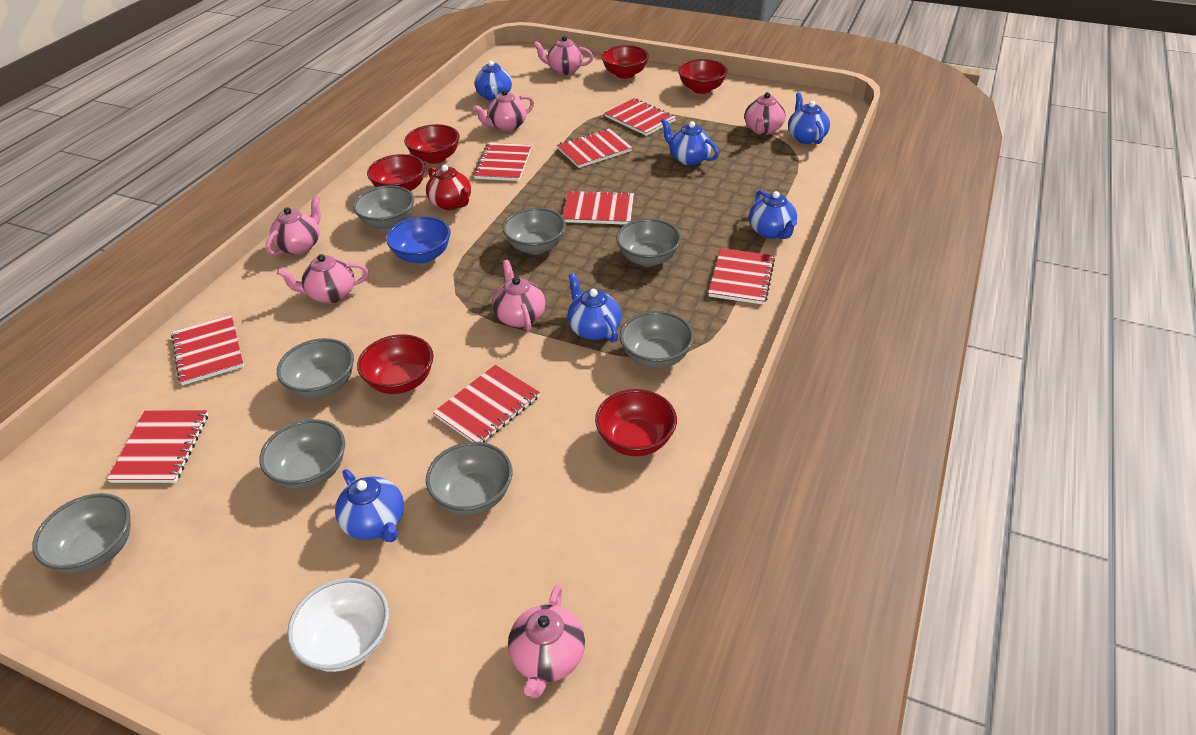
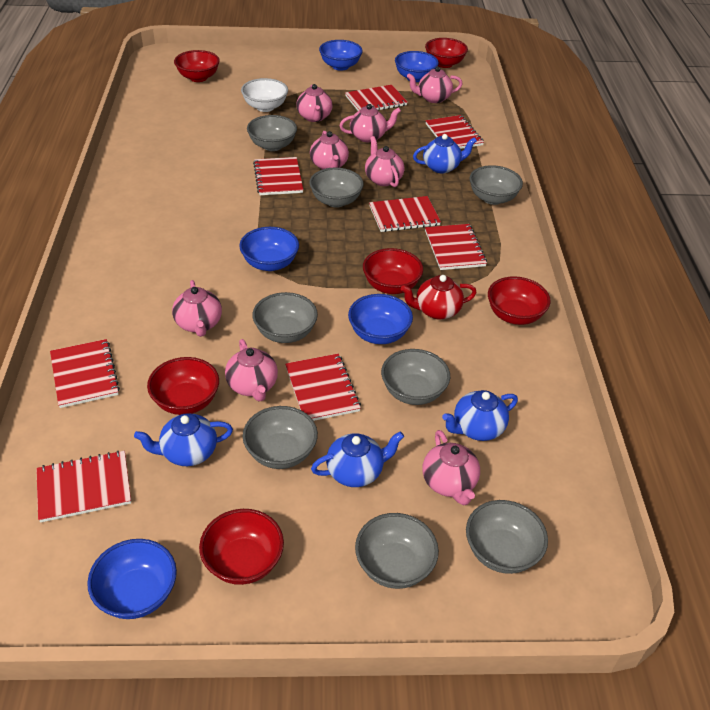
blue bowl: [386,216,450,264] = 1 -> [87,539,177,619] [239,227,299,271] [319,40,363,71] [348,294,413,344] [395,51,439,82] = 5
blue teapot: [335,469,404,542] [474,61,512,101] [567,273,621,342] [661,118,719,165] [749,190,797,239] [788,93,830,144] = 6 -> [134,413,233,466] [311,431,404,487] [413,134,477,173] [442,390,518,441] = 4
pink teapot: [265,196,321,256] [277,254,369,303] [473,89,534,131] [492,260,545,332] [508,585,585,698] [533,36,593,75] [744,92,785,135] = 7 -> [172,280,222,337] [225,339,278,401] [296,84,332,122] [310,131,349,170] [339,104,401,143] [365,136,405,187] [407,67,463,103] [422,430,480,505] = 8

